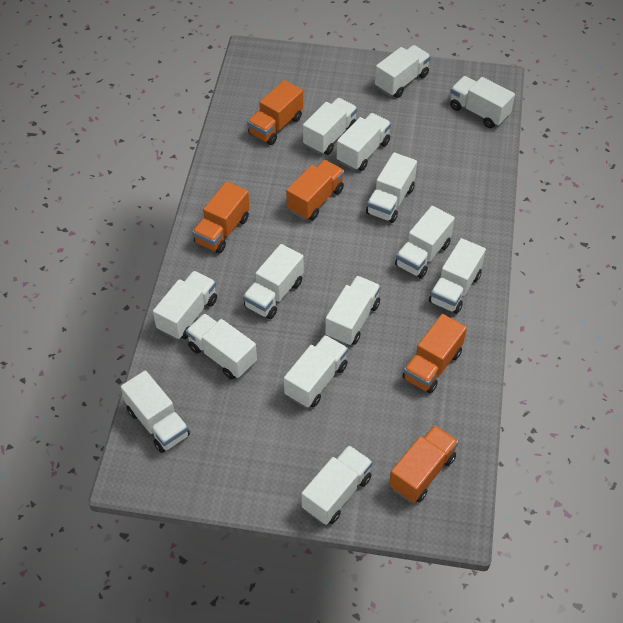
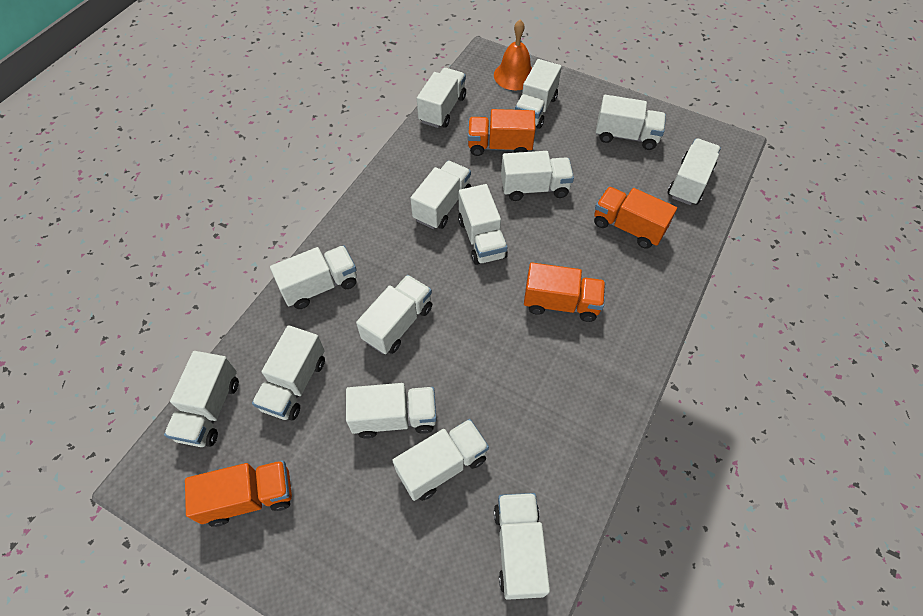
orange bell: none = 0 -> [494,20,532,90] = 1
orange truck: [192,181,250,253] [247,80,303,145] [286,160,344,220] [389,425,458,503] [402,314,467,393] = 5 -> [185,460,292,527] [468,109,535,156] [524,262,605,322] [594,187,677,249] = 4

